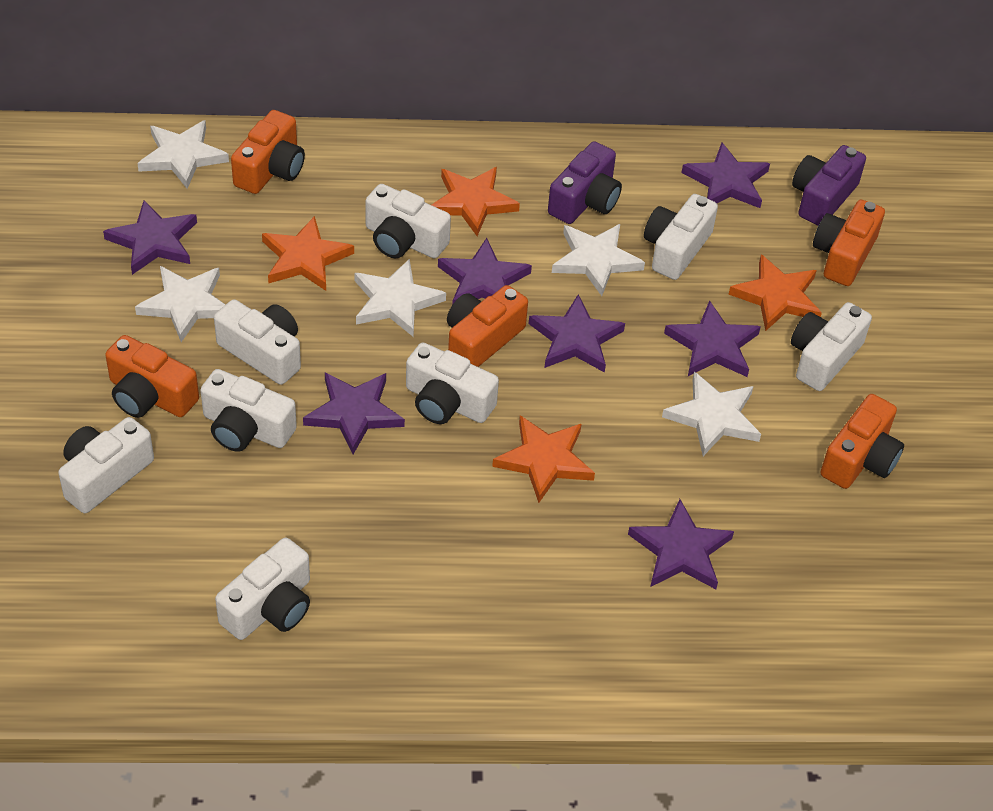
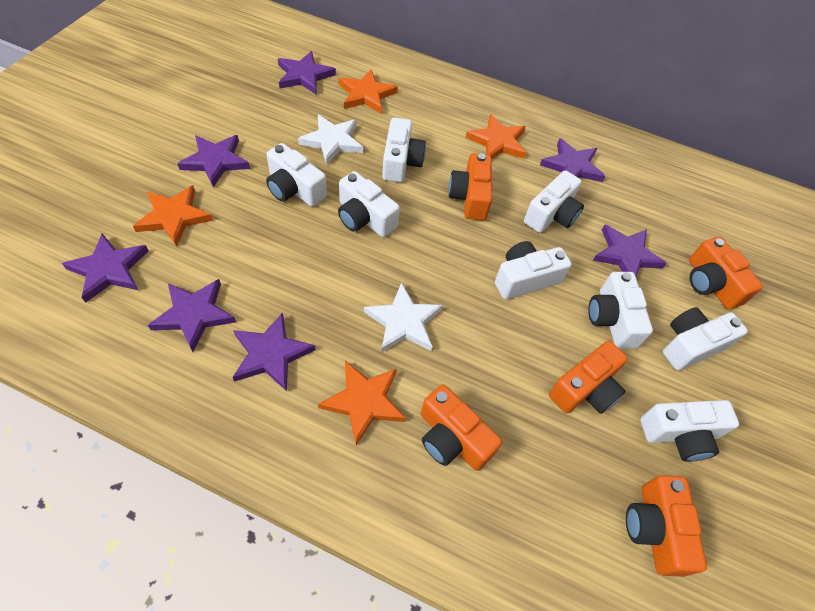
purple camera: [548,141,622,224] [792,145,866,226] = 2 -> none = 0
white star: [135,266,226,342] [137,120,229,189] [354,259,446,337] [552,224,645,296] [662,372,761,456] = 5 -> [298,115,363,165] [364,282,443,353] = 2

